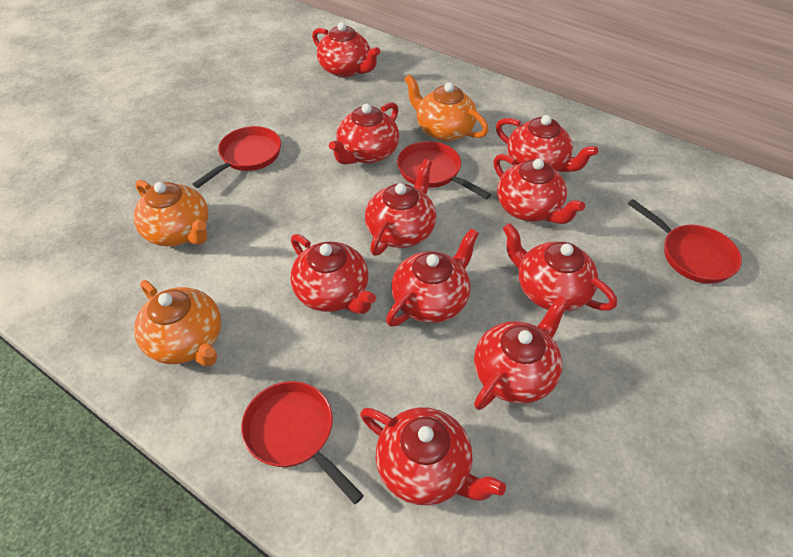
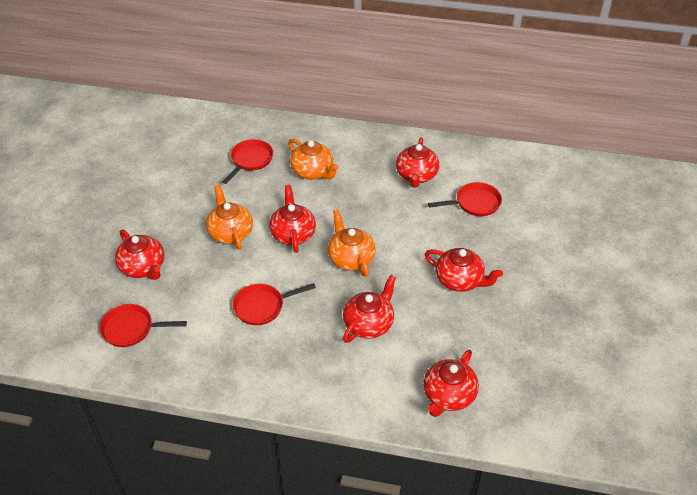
red teapot: [290,234,376,314] [312,22,380,77] [329,102,399,165] [360,407,506,505] [365,159,436,256] [386,228,479,327] [474,296,569,410] [493,154,585,224] [496,115,598,172] [503,223,617,312] = 10 -> [115,229,164,280] [269,185,316,253] [343,275,396,343] [396,137,439,188] [423,350,479,417] [424,248,503,292] = 6

